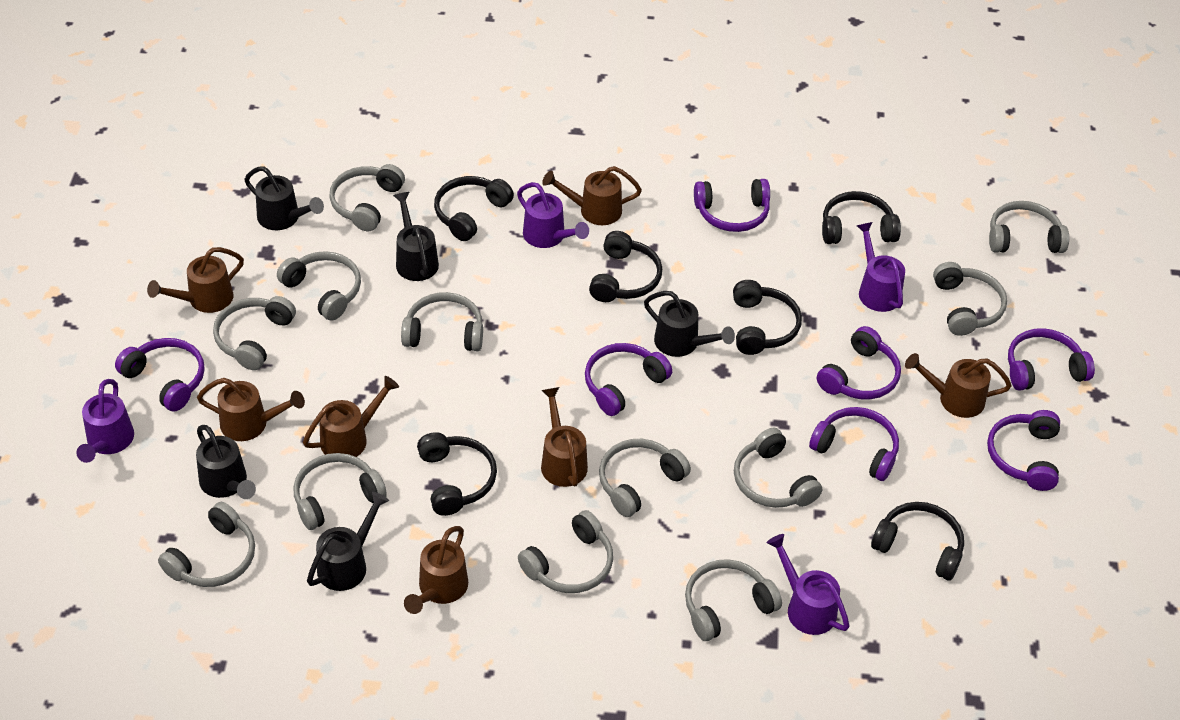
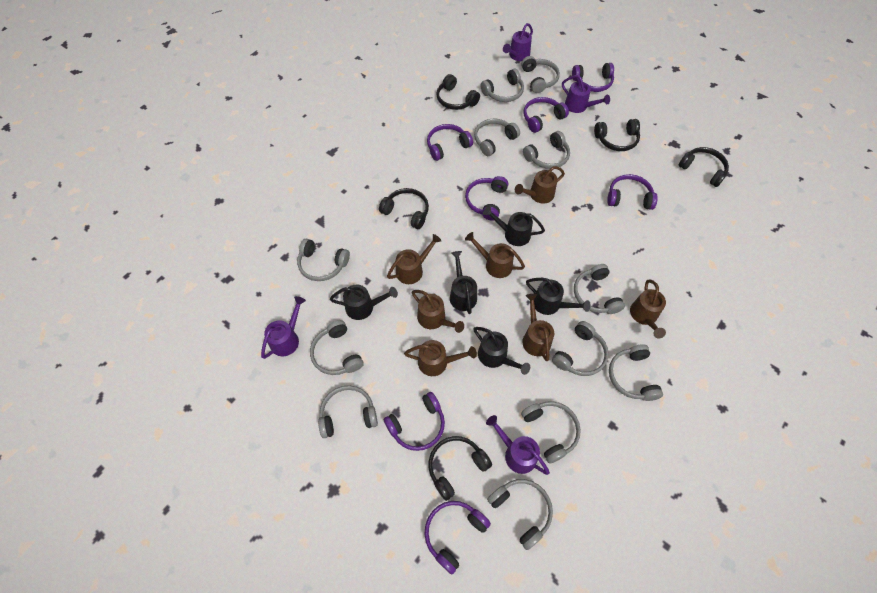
black headphones: [417,432,497,516] [434,176,514,241] [589,231,662,302] [733,280,802,355] [822,191,901,244] [871,502,964,580] = 6 -> [379,188,429,229] [428,436,492,501] [436,74,480,110] [594,119,640,151] [678,147,729,187] = 5

